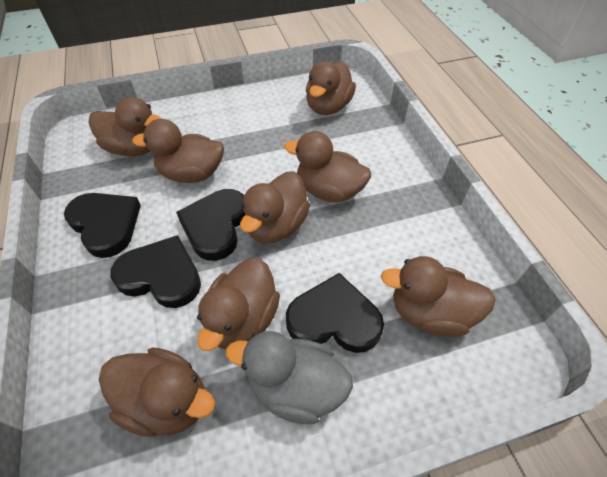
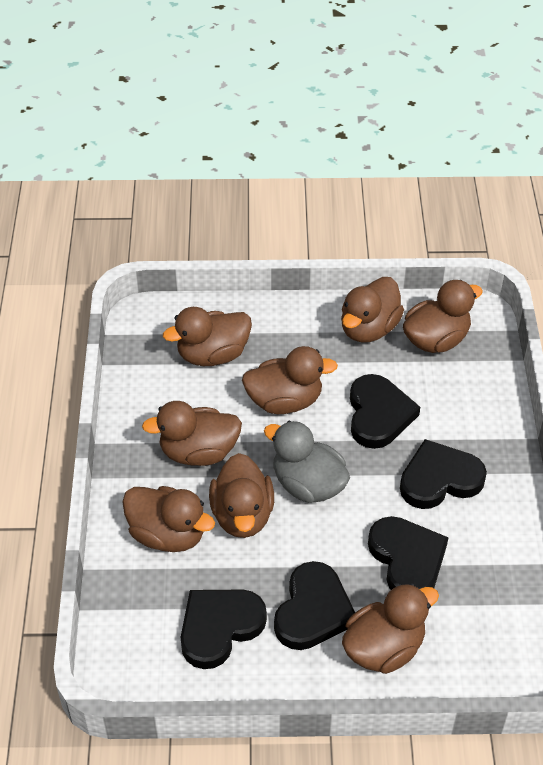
black heart: [64,193,141,258] [110,235,201,308] [176,189,245,261] [286,273,384,353] = 4 -> [181,590,267,669] [274,561,355,650] [350,374,420,449] [368,516,449,590] [400,439,487,509] = 5

